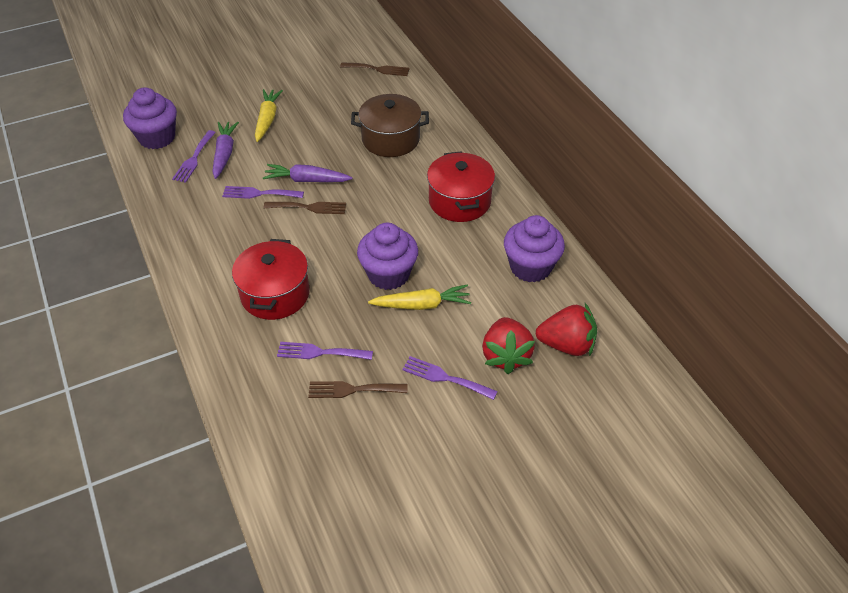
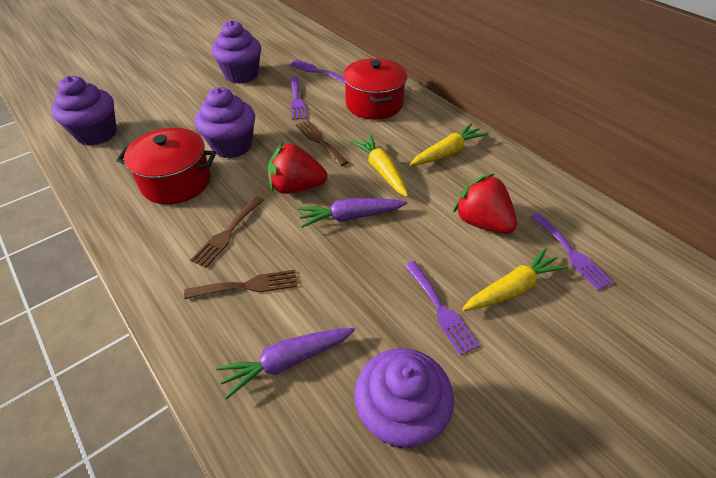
brown pot: [351,94,429,157] = 1 -> none = 0
purple cupcake: [123,87,177,149] [357,223,418,290] [504,215,565,283] = 3 -> [51,76,117,146] [195,87,255,158] [212,20,261,84] [354,348,454,448] = 4
yellow carrot: [255,89,283,142] [368,285,471,310] = 2 -> [350,135,409,197] [410,123,488,166] [462,248,568,311] = 3

